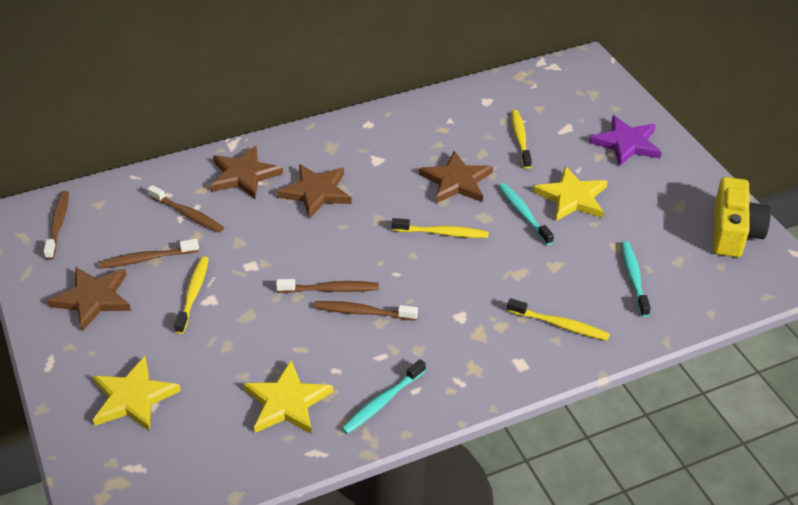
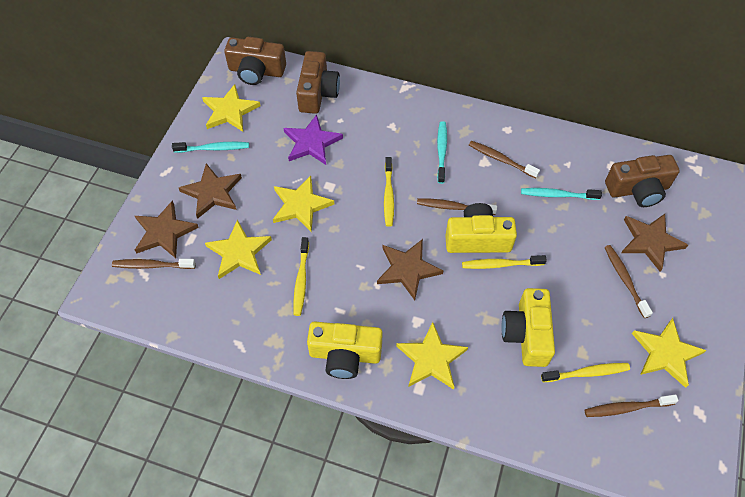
brown camera: none = 0 -> [224,37,286,85] [296,51,340,114] [605,155,680,207] = 3
yellow camera: [713,177,771,257] = 1 -> [307,321,383,379] [445,203,517,253] [501,288,555,367] = 3
yellow star: [93,356,181,431] [243,361,333,434] [533,166,608,221] = 3 -> [202,84,261,132] [205,220,272,279] [273,176,334,232] [396,322,468,390] [632,318,707,388] = 5

